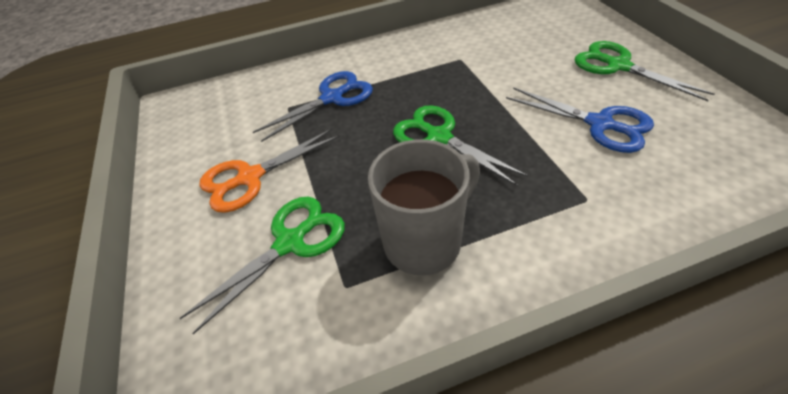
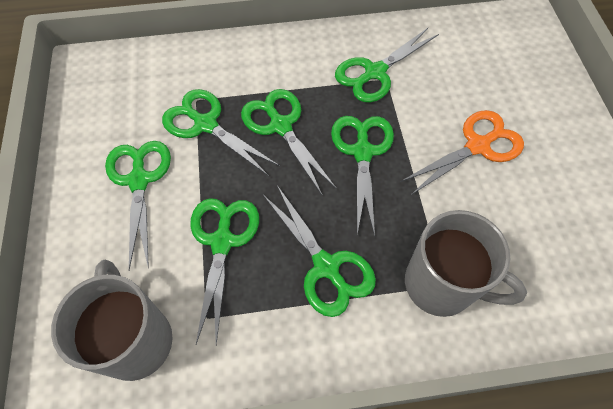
blue scissors: [253,71,373,142] [506,87,654,153] = 2 -> none = 0
green scissors: [180,196,345,334] [393,105,528,186] [574,41,714,101] = 3 -> [105,141,171,270] [162,89,280,176] [190,198,259,345] [241,89,337,195] [263,185,376,317] [331,116,394,236] [335,28,439,103] = 7
grey mug: [368,139,480,275] = 1 -> [51,260,173,381] [405,210,527,317] = 2

